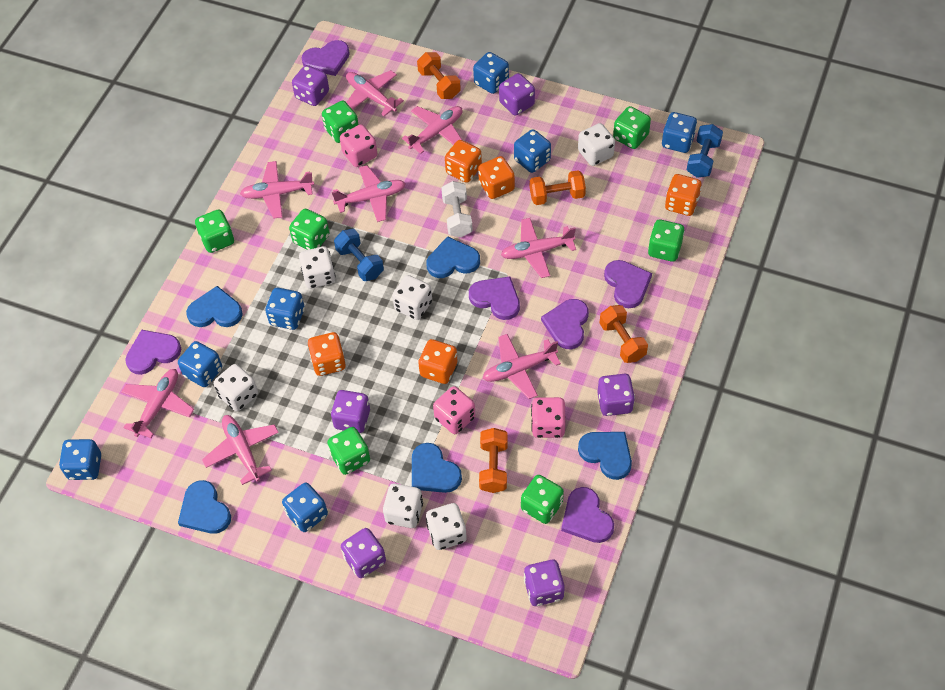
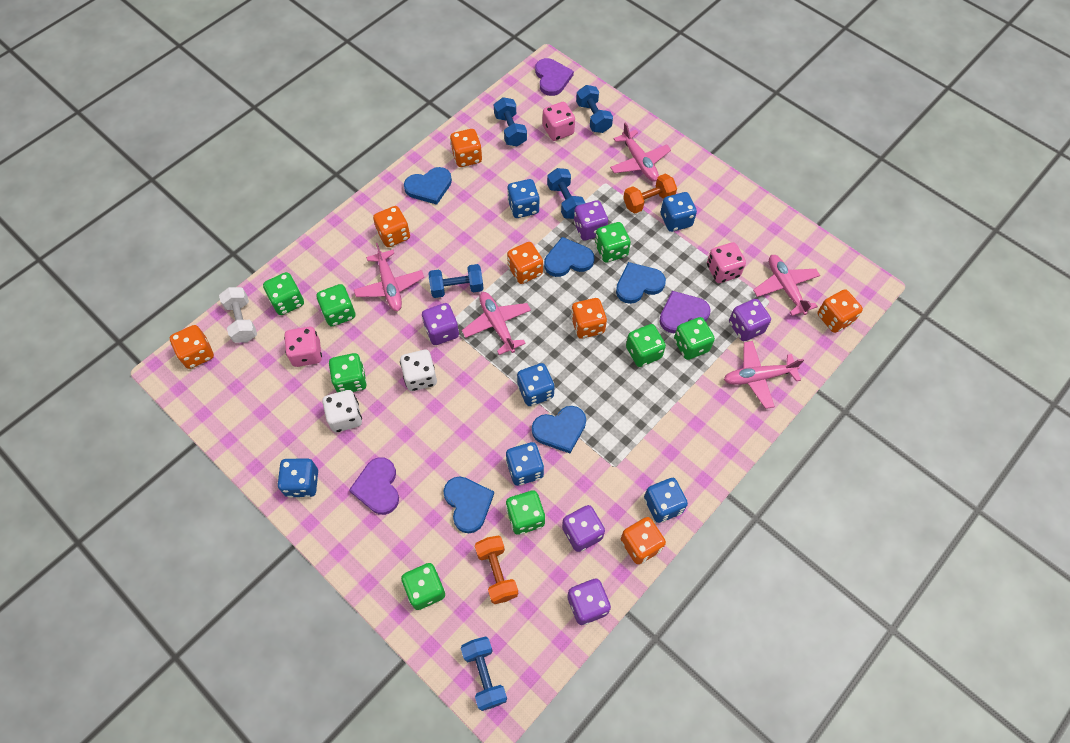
blue dice: [59,439,101,480] [178,341,222,387] [265,288,305,330] [282,483,328,532] [473,52,509,94] [514,129,551,173] [662,112,697,153] = 7 -> [277,458,318,498] [506,442,544,486] [507,179,539,218] [517,363,555,406] [644,478,688,523] [660,192,697,232] = 6
blue dumbbell: [334,229,384,281] [687,124,723,178] = 2 -> [428,264,484,298] [461,636,507,711] [494,97,527,146] [547,168,585,219] [576,85,613,133] = 5
green dice: [195,209,234,253] [289,209,329,250] [322,101,359,143] [327,427,370,475] [521,475,564,524] [613,106,651,149] [648,220,685,262] = 7 -> [263,272,304,315] [317,284,355,327] [329,353,367,393] [401,563,445,610] [506,490,545,535] [595,222,631,263] [626,324,666,367] [674,317,715,360] = 8
orange dice: [308,332,346,376] [418,339,458,384] [445,140,482,183] [478,156,515,199] [665,174,702,216] = 5 -> [170,325,214,369] [373,206,410,247] [450,129,482,167] [507,242,543,284] [571,298,607,339] [621,517,666,564] [818,289,863,333] = 7
orange dumbbell: [417,52,461,99] [479,428,508,493] [530,170,586,205] [599,305,648,363] = 4 -> [475,535,518,604] [623,174,677,214] = 2
pink plane: [121,369,194,438] [202,415,279,485] [240,161,314,219] [332,165,406,222] [346,70,404,116] [402,106,462,154] [483,334,561,399] [501,218,576,278] = 8 -> [354,243,424,311] [462,292,531,355] [610,122,671,182] [724,341,804,409] [753,255,820,316] = 5
purple dice: [292,65,329,106] [331,390,370,433] [341,528,386,578] [499,73,535,116] [524,560,565,606] [597,374,635,416] = 6 -> [422,303,459,345] [562,505,605,552] [567,579,611,625] [574,200,608,240] [729,299,771,341] = 5
purple heart: [125,330,181,375] [302,40,350,76] [469,277,520,320] [541,299,589,349] [561,487,614,543] [604,260,652,308] = 6 -> [349,457,399,515] [535,58,574,96] [659,291,711,333] = 3
white dice: [214,364,258,411] [299,246,336,289] [383,483,423,528] [392,275,432,320] [426,503,467,550] [578,123,615,166] = 6 -> [322,390,362,432] [400,350,437,391] = 2

